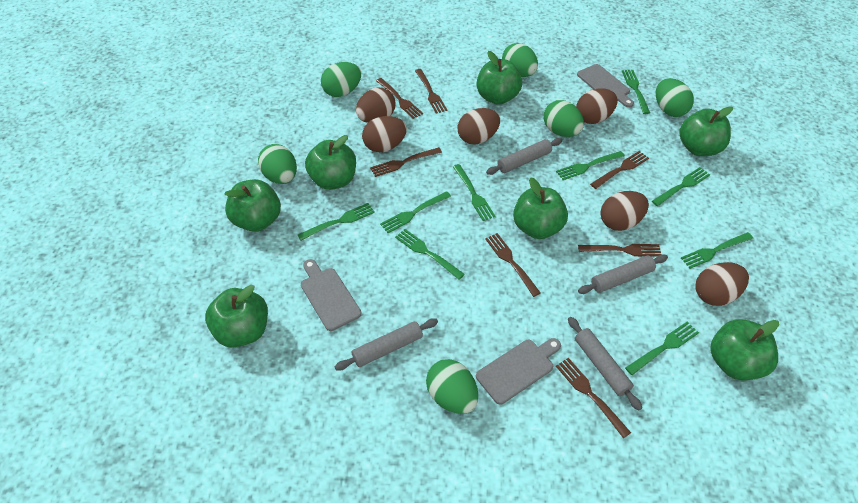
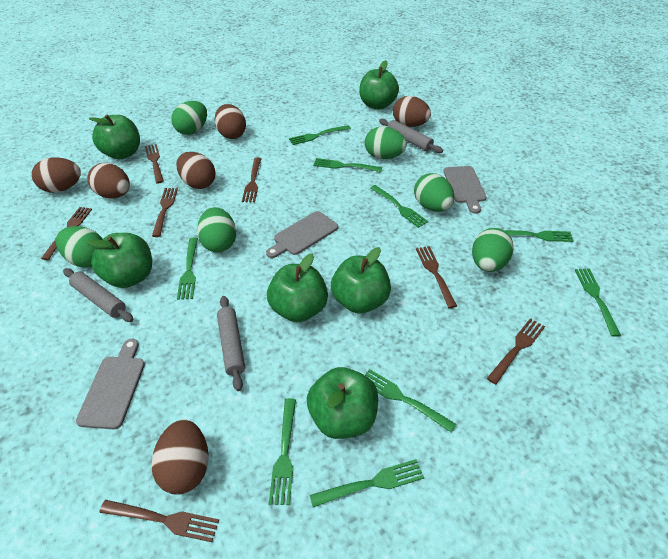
green apple: [205,285,268,348] [224,179,281,232] [305,135,356,190] [477,51,522,105] [513,178,568,239] [679,106,733,156] [710,319,779,381] = 7 -> [87,233,152,288] [89,115,140,159] [267,254,328,322] [307,367,378,439] [331,247,391,313] [359,60,399,110] = 6
grey rolling pin: [335,318,438,371] [486,138,562,175] [568,317,642,410] [578,254,668,294] = 4 -> [63,268,133,322] [217,296,245,391] [379,119,443,153] = 3

